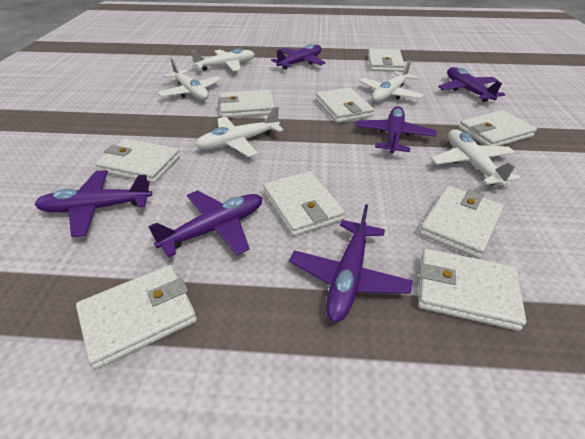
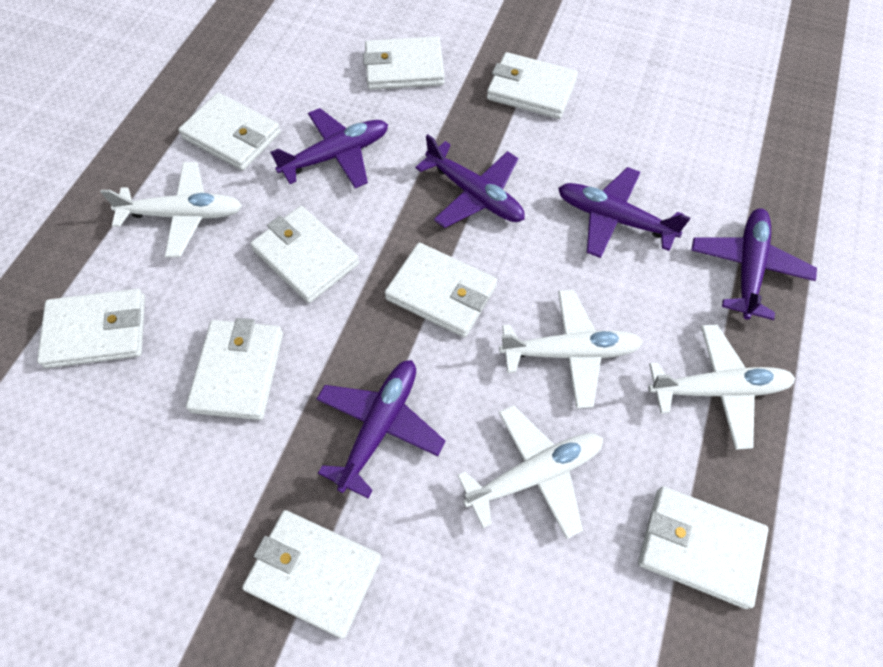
purple plane: [34,170,152,237] [148,190,262,257] [271,44,326,70] [289,204,413,322] [355,106,436,154] [438,67,505,102] = 6 -> [270,108,388,188] [317,360,445,498] [415,134,525,228] [558,167,690,258] [691,208,817,320] = 5
white plane: [157,58,222,100] [191,49,255,71] [195,106,283,157] [359,60,424,102] [431,129,521,186] = 5 -> [100,162,242,257] [457,405,603,539] [499,290,643,408] [648,324,795,450] = 4

